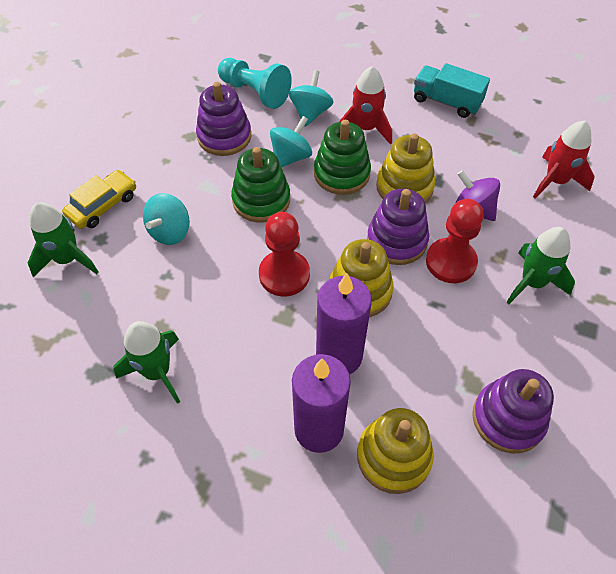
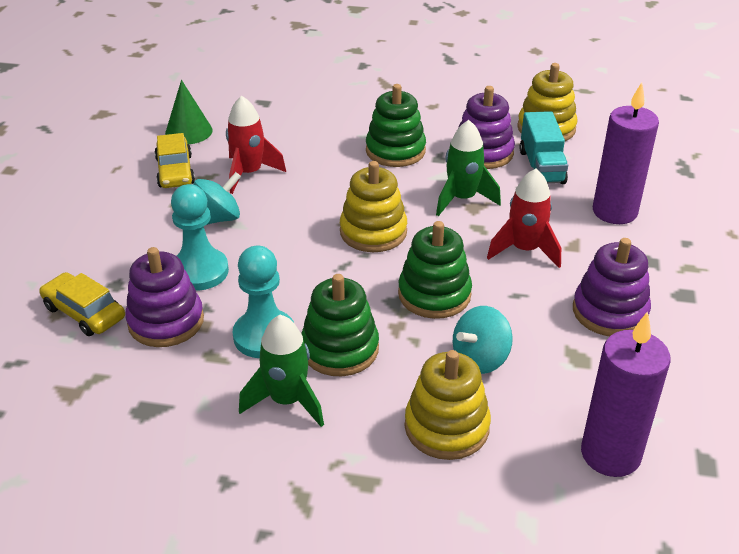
green cone: none = 0 -> [165,80,213,144] = 1
green rocket: [28,202,99,277] [114,321,180,404] [506,227,575,304] = 3 -> [239,315,324,427] [436,120,501,216] = 2
green stacking toy: [231,147,290,222] [314,120,371,195] = 2 -> [301,274,379,376] [366,84,426,167] [398,221,472,319] = 3
purple spinning top: [456,170,500,221] = 1 -> none = 0
red pawn: [259,212,310,297] [426,199,484,283] = 2 -> none = 0
turquoise pawn: [218,58,292,109] = 1 -> [171,184,229,291] [233,246,294,358] = 2
turquoise spinning top: [143,193,190,245] [270,116,312,168] [289,70,333,127] = 3 -> [193,172,241,225] [453,306,513,374] = 2
yellow car: [62,170,136,229] = 1 -> [39,272,125,336] [154,133,195,188] = 2

